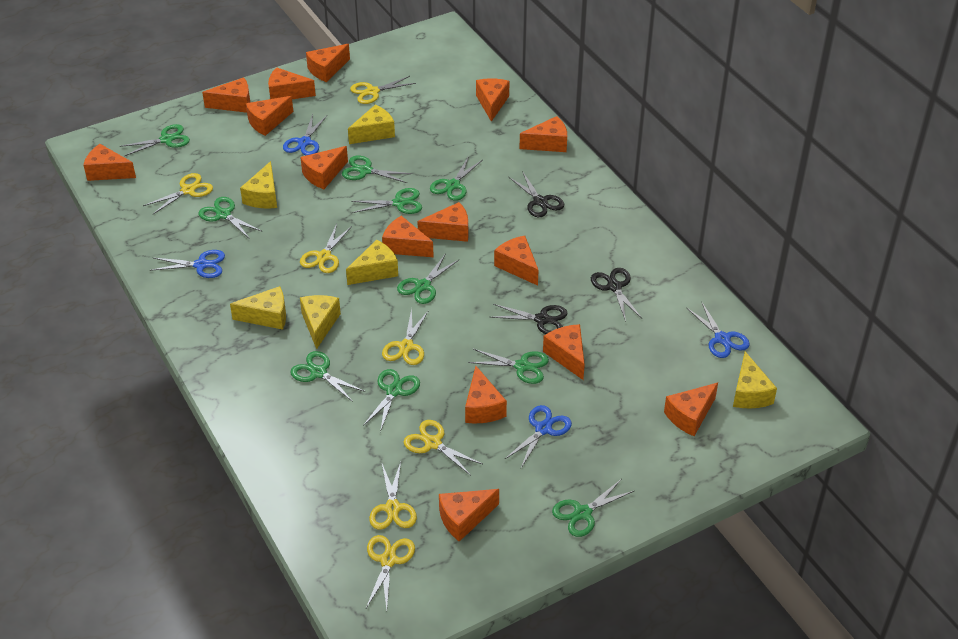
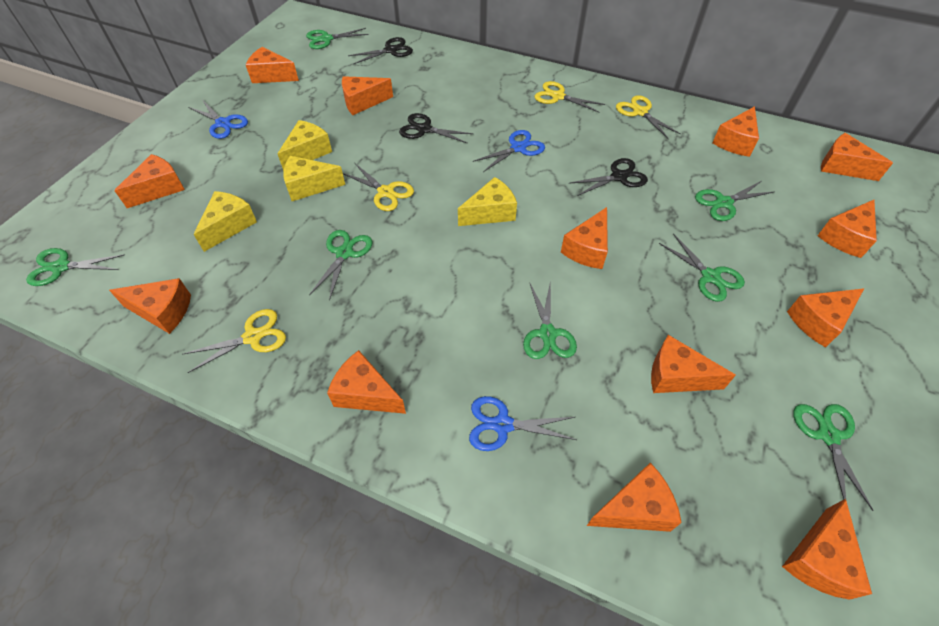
blue scissors: [150,250,225,278] [283,114,327,156] [504,405,572,468] [687,301,750,358] = 4 -> [188,99,248,139] [469,396,577,451] [473,130,545,172] = 3
green scissors: [120,124,190,156] [198,197,261,239] [290,351,365,402] [342,156,412,183] [351,188,422,214] [363,369,420,432] [397,255,460,304] [430,156,482,201] [468,349,549,384] [552,480,634,537] = 10 -> [26,248,125,286] [306,28,369,49] [309,230,373,301] [523,280,577,359] [659,234,745,302] [695,181,774,221] [793,404,874,511] = 7
orange cheese: [83,144,136,181] [202,77,250,113] [246,96,293,136] [268,67,316,99] [300,146,348,189] [306,44,350,82] [382,216,434,257] [417,202,468,242] [439,489,499,542] [465,366,507,423] [476,78,509,122] [494,236,539,286] [519,116,567,152] [543,324,585,380] [664,383,718,436] = 15 -> [109,278,191,334] [114,154,185,208] [246,47,299,83] [327,350,406,414] [342,76,393,115] [561,207,608,269] [587,463,682,532] [651,335,736,393] [712,106,759,157] [782,499,872,600] [787,288,864,348] [818,200,877,258] [821,133,893,181] = 13
yellow cheese: [230,286,286,330] [240,161,277,209] [300,295,341,349] [346,240,398,285] [348,105,395,144] [733,352,777,408] = 6 -> [194,191,257,252] [278,120,332,171] [283,156,345,201] [458,177,517,226] = 4
yellow scissors: [143,173,213,215] [300,224,352,273] [350,76,416,104] [366,535,415,610] [369,462,417,530] [382,308,429,365] [404,420,482,476] = 7 -> [183,309,286,373] [343,163,414,211] [535,81,605,113] [616,95,680,139] = 4

